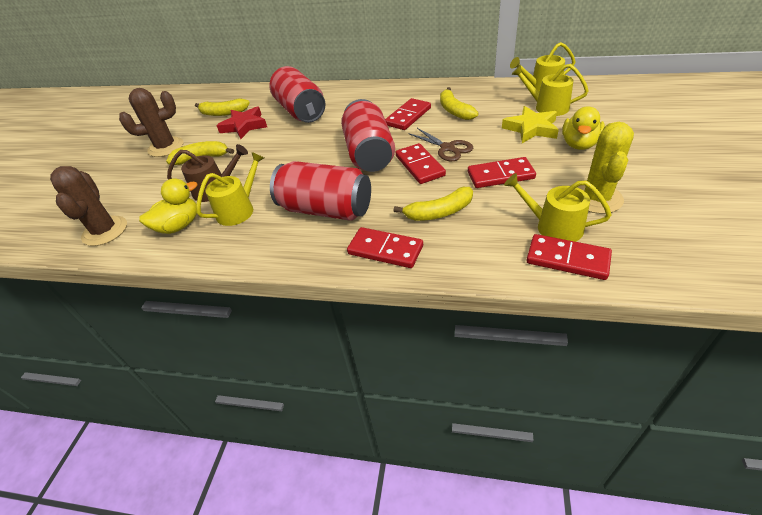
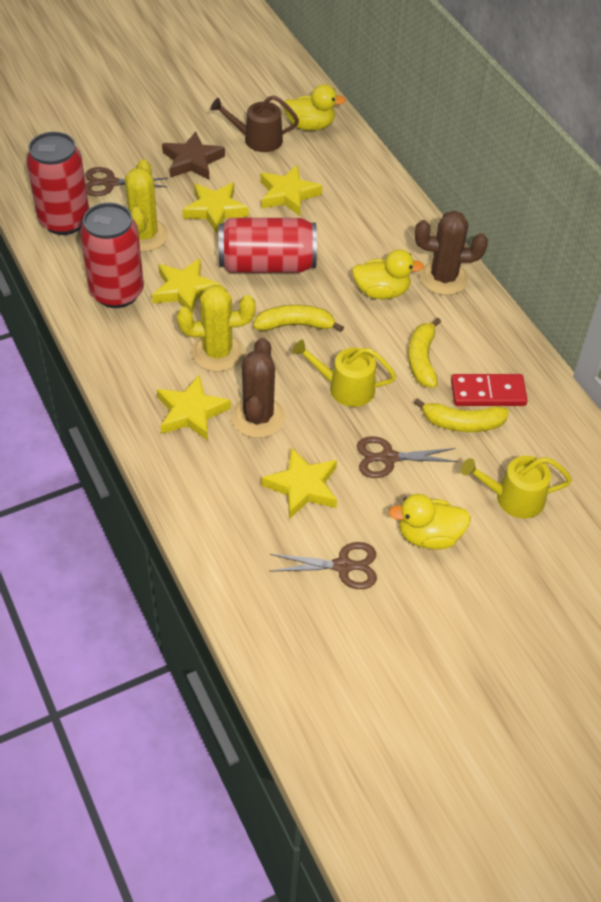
brown scissors: [408,128,473,161] = 1 -> [85,167,168,196] [269,542,377,589] [357,436,458,478] = 3
brown star: none = 0 -> [162,131,225,179] = 1
red domino: [347,227,423,268] [385,98,431,130] [396,143,446,184] [468,157,536,188] [526,234,612,280] = 5 -> [451,374,528,406] = 1
red star: [216,106,267,139] = 1 -> none = 0
yellow banana: [166,141,234,165] [195,99,250,116] [394,187,473,221] [440,87,479,120] = 4 -> [253,305,344,332] [408,318,441,388] [414,398,509,432] = 3
yellow cactus: [577,122,634,214] = 1 -> [125,159,169,252] [177,285,255,372] = 2
yellow duck: [139,178,198,234] [562,106,605,150] = 2 -> [283,84,346,131] [352,249,424,300] [389,494,471,550] = 3
yellow star: [502,106,559,143] = 1 -> [152,258,221,312] [157,375,231,441] [182,182,249,234] [260,165,322,216] [262,447,337,519] = 5
yellow watering can: [196,152,264,226] [504,173,612,242] [510,42,576,92] [511,64,589,116] = 4 -> [292,340,396,407] [461,456,572,519] = 2

